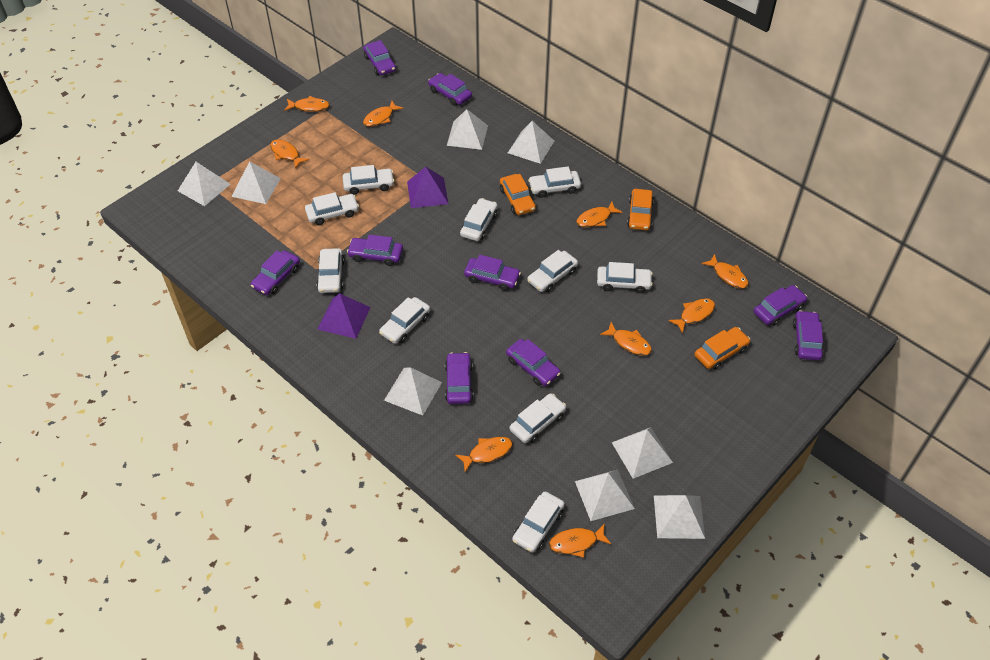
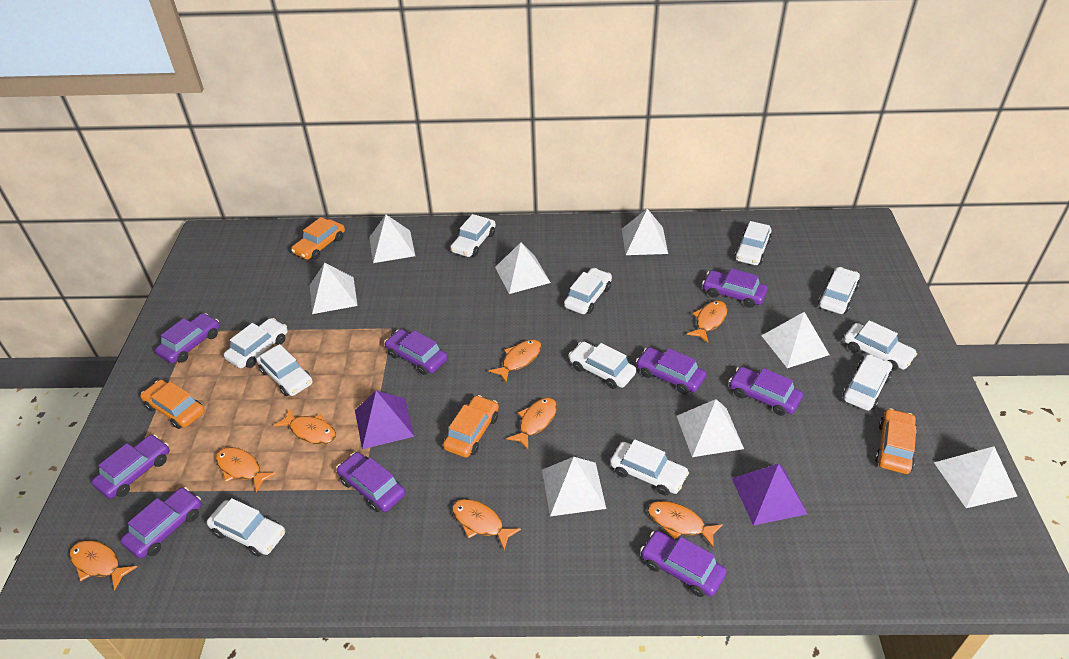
orange car: [500,174,536,215] [627,189,654,230] [694,327,750,370] = 3 -> [140,380,205,429] [291,217,345,260] [443,395,499,458] [875,408,917,474] = 4
orange fish: [270,139,309,169] [284,96,330,112] [363,101,404,127] [455,437,513,472] [549,523,611,558] [576,202,623,228] [600,322,652,356] [668,298,715,333] [702,254,749,289] = 9 -> [69,540,137,591] [216,447,276,493] [274,408,336,444] [452,499,521,550] [489,339,541,382] [506,397,557,449] [647,501,723,548] [687,300,728,343] = 8
white car: [305,192,359,225] [316,248,345,293] [343,165,395,195] [379,297,430,344] [460,198,498,241] [510,393,566,443] [512,492,565,553] [527,250,578,292] [528,166,581,198] [597,262,653,293] = 10 -> [207,498,285,557] [224,318,288,368] [256,344,313,396] [450,214,496,257] [564,268,612,314] [569,341,636,389] [610,439,689,496] [734,221,772,265] [818,267,860,314] [843,354,892,411] [844,320,917,371] = 11

